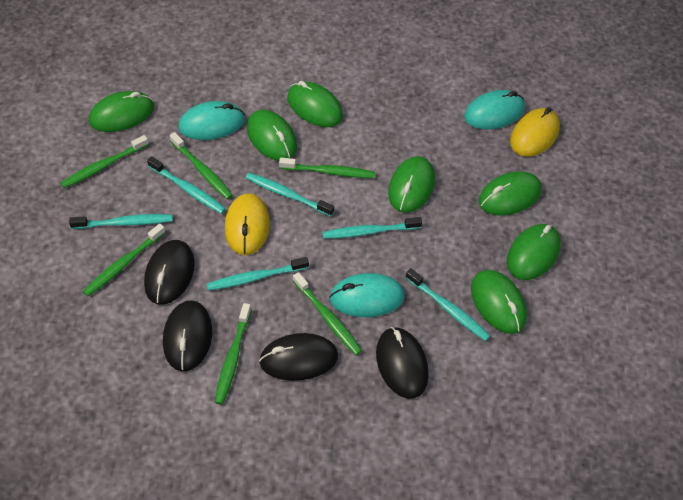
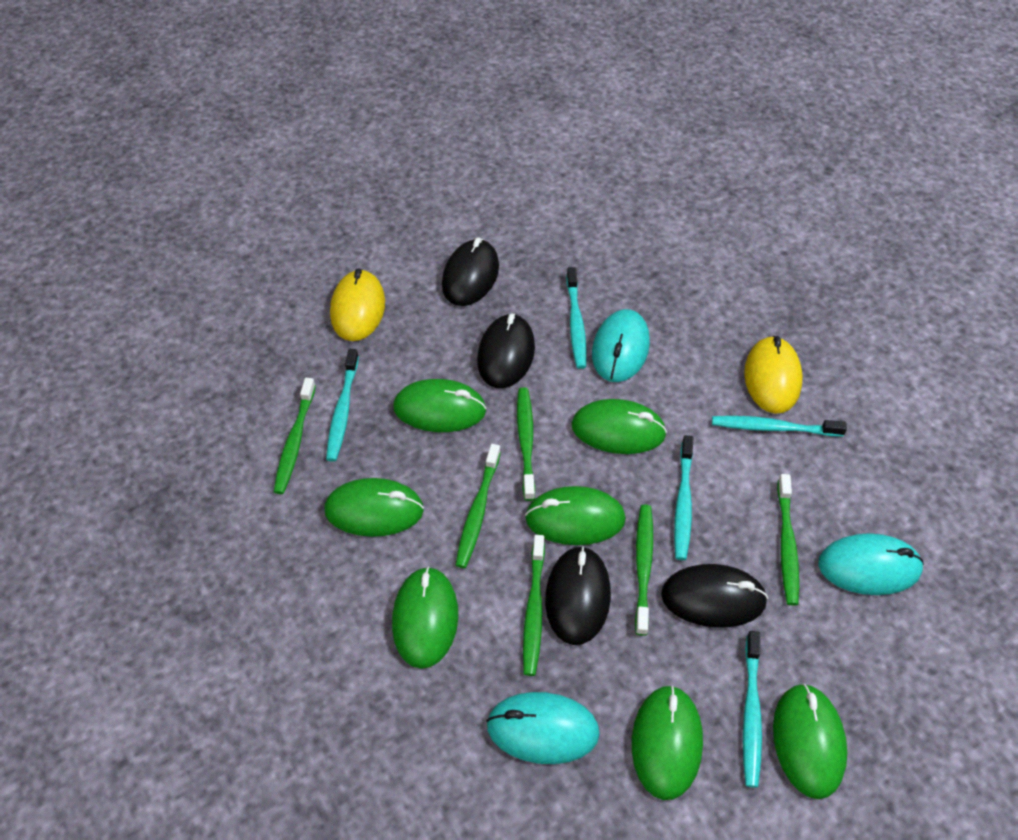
turquoise toothbrush: [69,214,173,229] [147,156,226,214] [207,257,309,291] [246,173,334,216] [322,217,422,239] [405,268,490,341] = 6 -> [326,349,359,462] [566,267,587,369] [674,435,693,560] [712,416,847,436] [743,631,762,788] = 5

